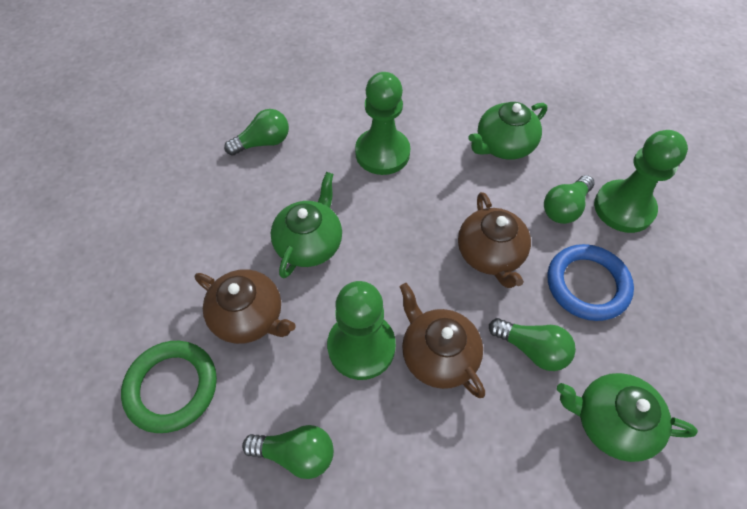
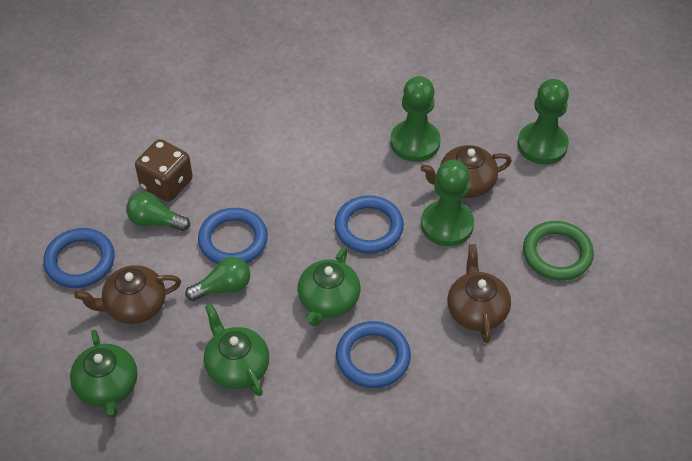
blue ring: [548,244,634,321] = 1 -> [43,228,115,288] [198,208,268,264] [335,195,404,253] [336,321,411,388] = 4
brown dice: none = 0 -> [135,139,193,202] = 1
green light bulb: [224,109,289,156] [242,425,334,479] [489,318,576,371] [544,175,595,224] = 4 -> [126,192,190,231] [185,257,250,301] = 2

